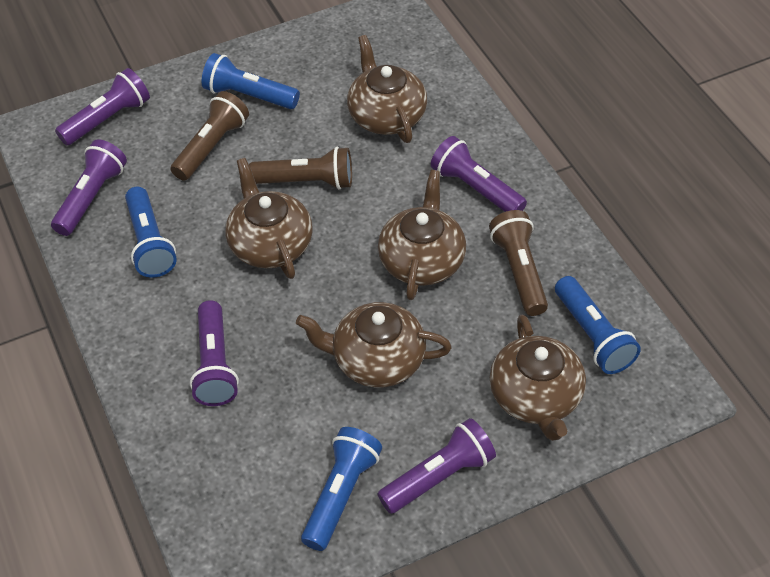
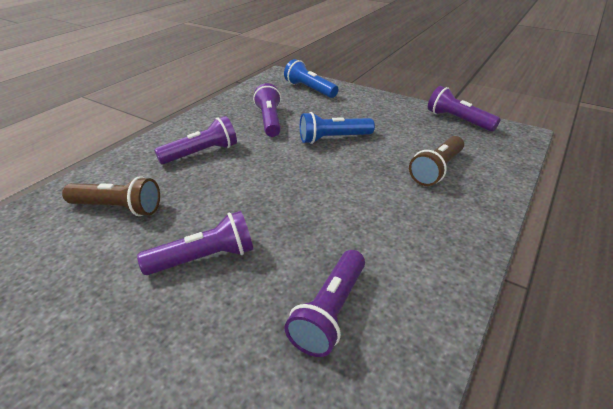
blue flashlight: [125,187,177,278] [202,53,300,109] [301,427,382,551] [555,276,641,374] = 4 -> [284,59,338,98] [300,112,375,144] = 2
brown flashlight: [171,91,249,181] [249,147,352,189] [489,210,548,316] = 3 -> [62,176,160,216] [409,136,464,186] = 2
brown teapot: [225,158,313,279] [296,302,452,387] [347,35,427,143] [378,170,466,300] [490,314,586,441] = 5 -> none = 0

